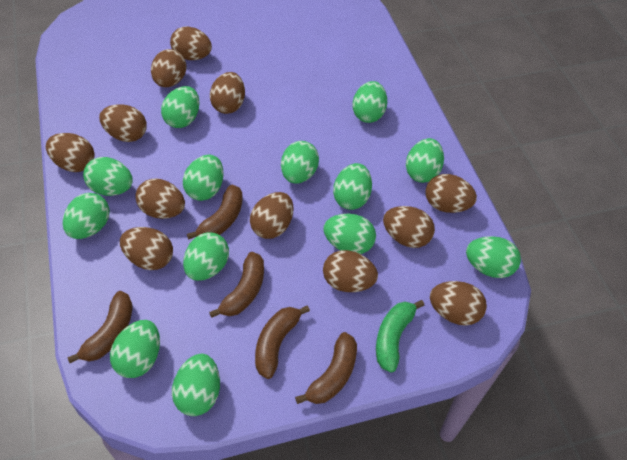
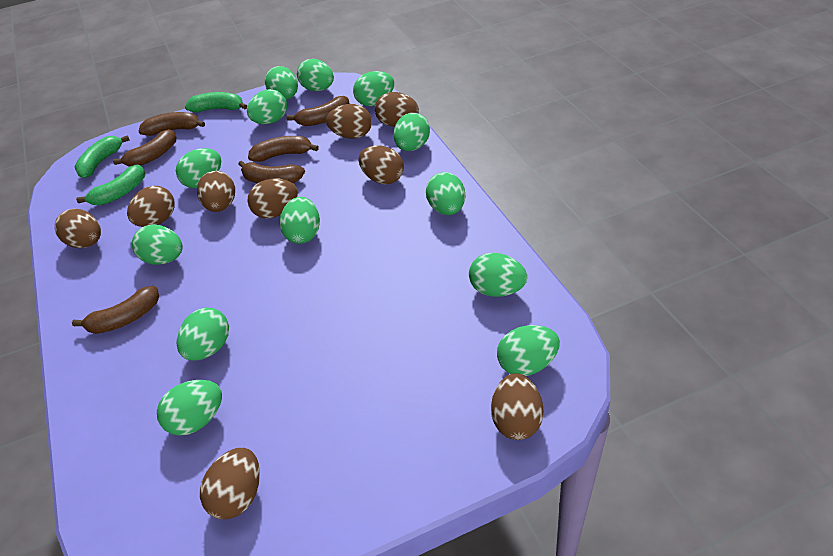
brown banana: [67,291,133,363] [187,185,243,240] [209,252,264,318] [255,305,310,379] [295,332,357,404] = 5 -> [72,286,159,334] [113,129,176,167] [138,112,205,136] [238,161,305,183] [248,136,319,162] [287,96,350,126] = 6
brown egg: [46,133,95,172] [99,104,147,142] [120,227,173,270] [135,178,185,219] [151,49,187,87] [170,26,212,60] [210,72,245,114] [250,192,293,239] [323,250,378,292] [383,206,435,248] [425,174,477,213] [430,281,487,326] = 12 -> [55,209,101,248] [127,186,175,227] [197,171,235,212] [200,448,260,519] [247,179,298,219] [326,104,372,139] [358,145,404,184] [375,92,419,126] [491,373,543,440] = 9
green banana: [376,300,424,373] = 1 -> [75,135,130,178] [76,165,145,205] [185,92,247,112] = 3

